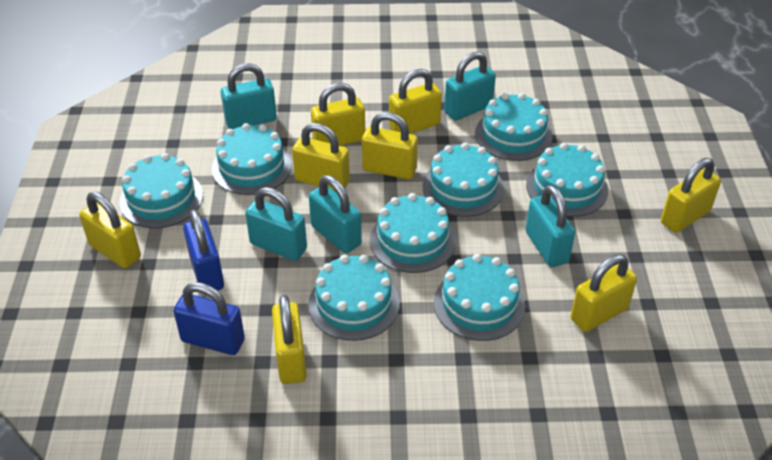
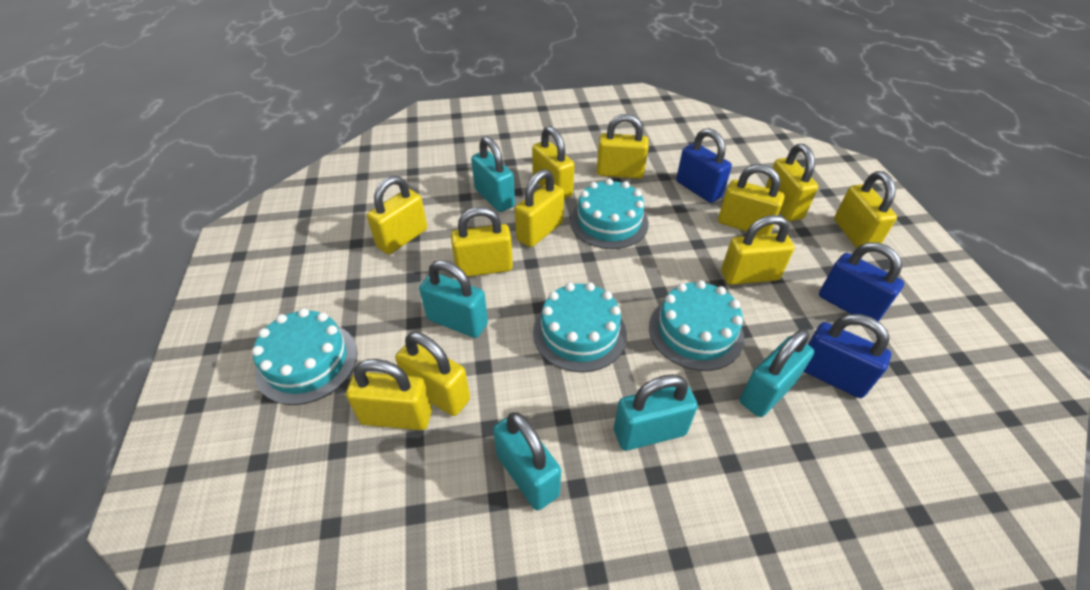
blue padlock: [173,282,245,355] [183,210,224,290] = 2 -> [676,128,732,203] [803,314,892,398] [819,242,904,321] = 3
turquoise cake: [119,153,203,228] [212,123,292,195] [308,255,400,341] [370,193,456,273] [423,142,504,217] [434,254,525,341] [475,93,553,161] [526,143,608,217] = 8 -> [252,308,357,405] [533,282,627,372] [570,178,649,249] [649,280,744,371] = 4
yellow padlock: [79,192,141,268] [272,295,307,384] [292,123,350,191] [311,83,365,146] [362,112,418,180] [389,69,442,134] [571,254,637,332] [661,158,721,233] = 8 -> [346,359,432,430] [367,176,427,254] [395,332,470,416] [451,207,513,277] [515,169,564,247] [532,126,574,199] [597,114,649,179] [718,164,785,235] [721,215,795,285] [765,144,818,221] [834,171,897,248] = 11

